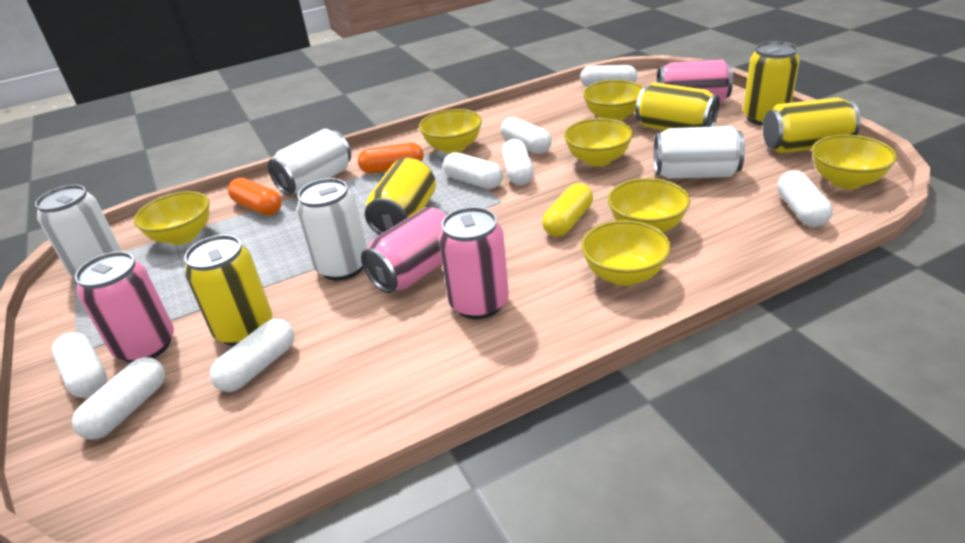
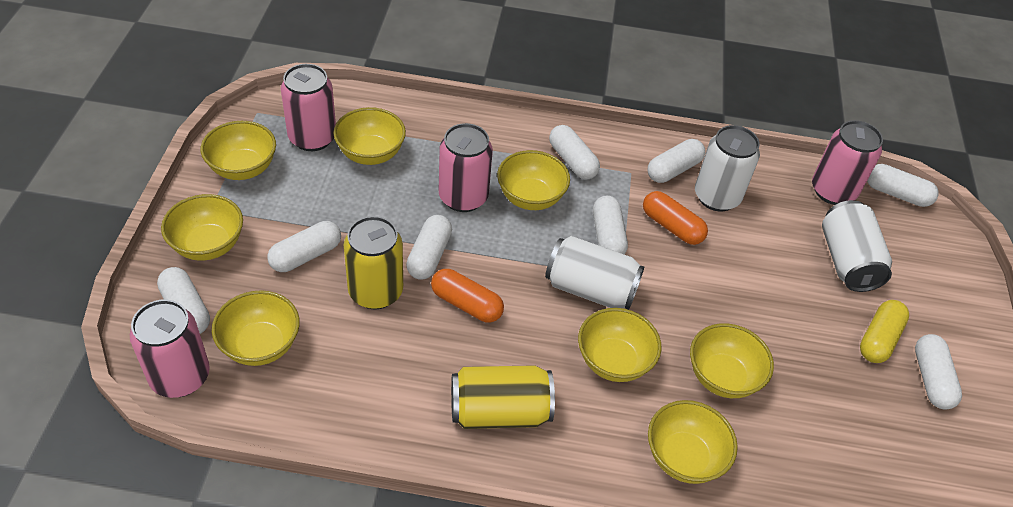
white can: [35,185,122,277] [268,129,351,195] [297,178,367,281] [654,126,745,179] = 4 -> [545,236,644,310] [695,125,760,212] [822,200,892,292] = 3
yellow bowl: [134,191,210,245] [419,109,482,154] [564,118,633,167] [581,220,671,286] [583,80,643,121] [608,178,690,232] [812,134,897,189] = 7 -> [161,194,243,261] [201,121,276,180] [212,290,300,366] [333,107,406,165] [497,150,570,210] [578,308,661,382] [648,400,738,484] [690,323,774,398] = 8
yellow can: [184,235,272,346] [365,158,436,235] [635,82,720,130] [743,41,800,126] [763,97,860,153] = 5 -> [344,216,403,309] [451,365,555,429] = 2

